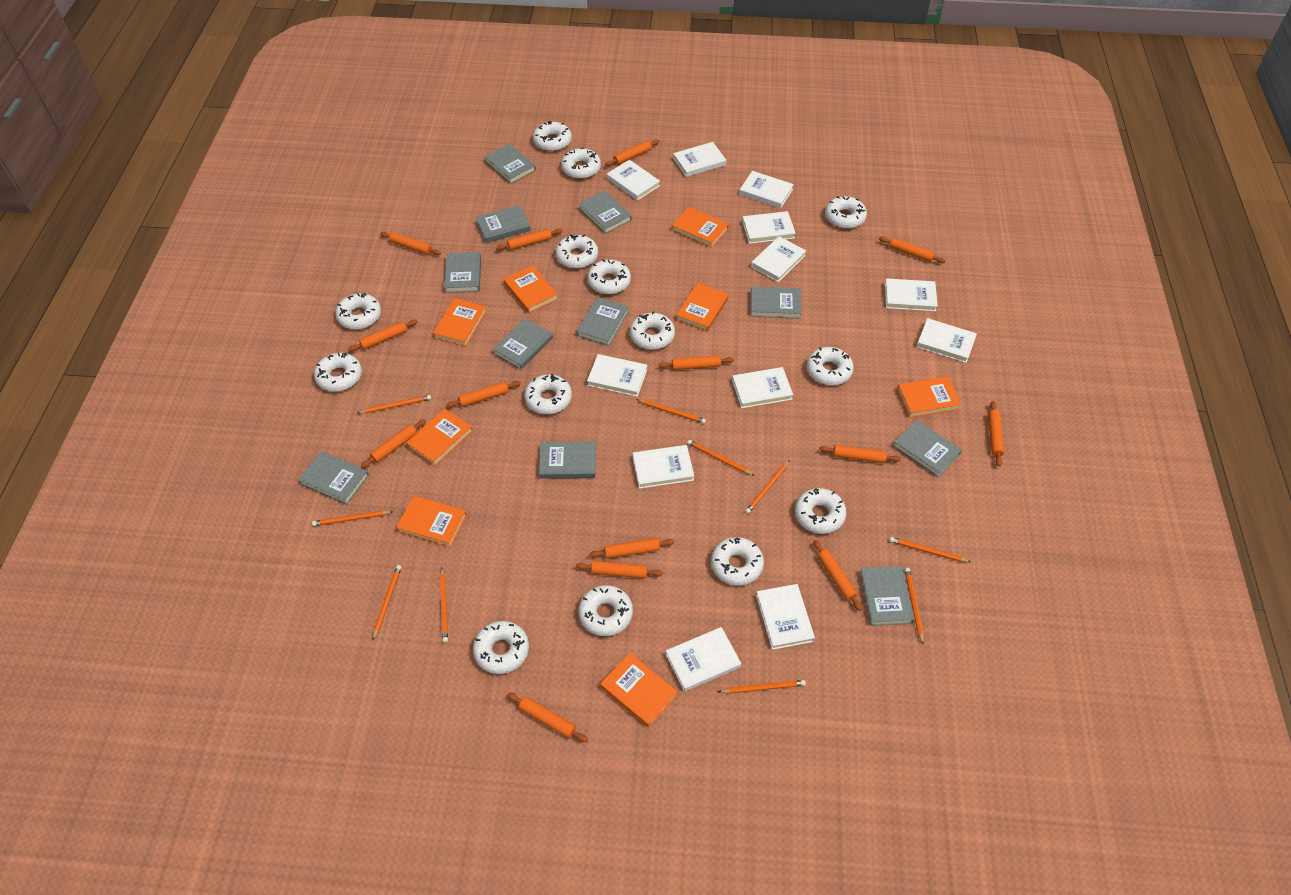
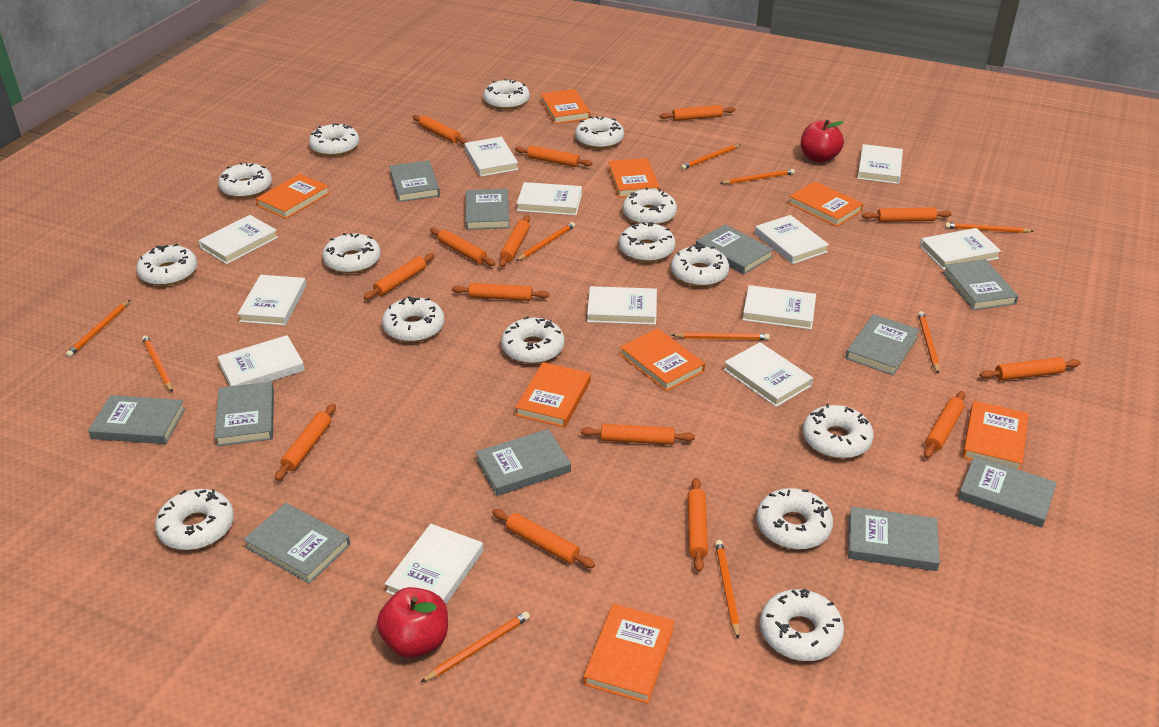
red apple: none = 0 -> [377,587,448,658] [801,120,844,163] = 2
white donut: [314,353,362,392] [336,293,381,330] [473,621,529,674] [524,374,572,414] [533,121,572,151] [556,234,598,268] [561,147,601,179] [579,585,633,636] [588,259,631,294] [630,311,675,350] [711,537,764,586] [795,488,847,534] [807,347,854,385] [825,196,867,229] = 14 -> [136,243,197,286] [155,489,234,550] [218,162,272,198] [309,123,359,156] [322,233,381,274] [382,296,445,342] [483,79,530,109] [501,316,565,364] [575,116,624,149] [619,222,676,262] [623,187,677,225] [671,244,729,287] [757,488,833,550] [760,589,844,661] [803,403,874,459] = 15

